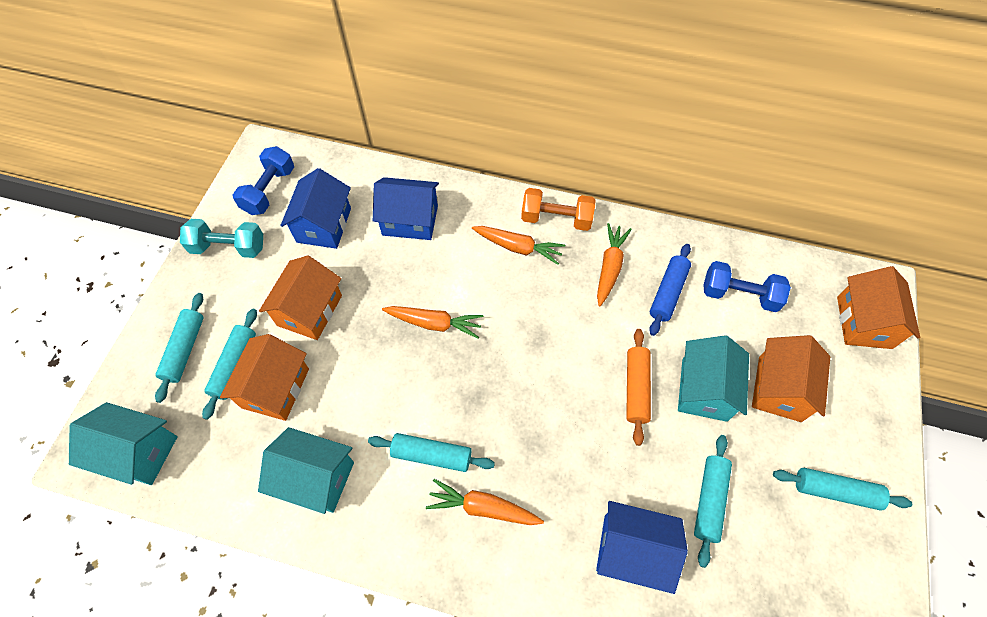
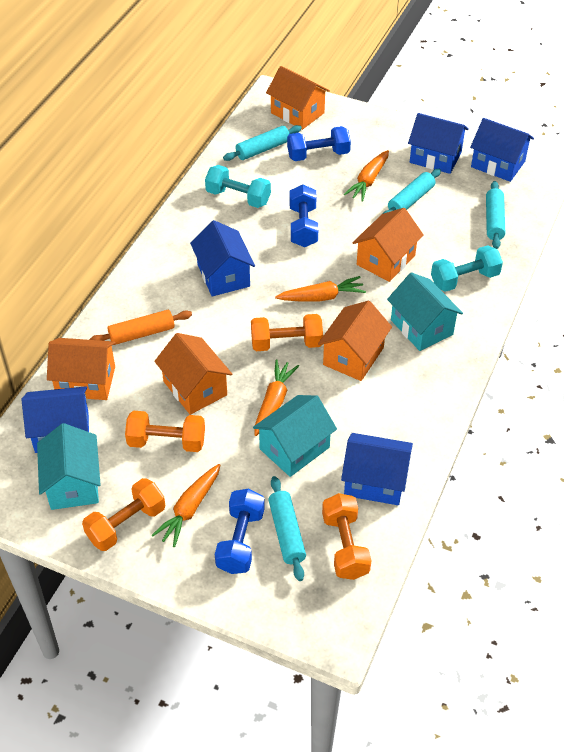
blue dumbbell: [233,146,294,215] [703,261,791,312] = 2 -> [215,489,265,574] [287,126,351,161] [289,184,318,247] = 3
blue house: [280,168,351,249] [373,177,439,240] [596,501,688,594] = 3 -> [22,386,89,453] [190,220,255,296] [341,433,413,505] [408,113,469,174] [470,118,534,182] = 5
blue rolling pin: [649,244,691,336] = 1 -> none = 0
orange dumbbell: [521,188,595,231] = 1 -> [82,478,165,551] [125,411,205,452] [251,314,323,351] [322,493,372,580] = 4
orange house: [220,334,309,421] [259,255,342,340] [752,335,830,422] [837,266,920,349] = 4 -> [47,338,116,400] [154,333,232,415] [266,66,330,130] [318,300,392,381] [352,208,424,282] = 5
turquoise dumbbell: [180,219,263,258] = 1 -> [205,165,271,208] [431,245,503,292] = 2
turquoise rolling pin: [155,293,204,403] [202,309,257,420] [368,433,495,472] [694,435,732,568] [773,468,912,511] = 5 -> [223,125,302,161] [268,476,306,581] [383,169,441,214] [486,181,505,249] = 4

